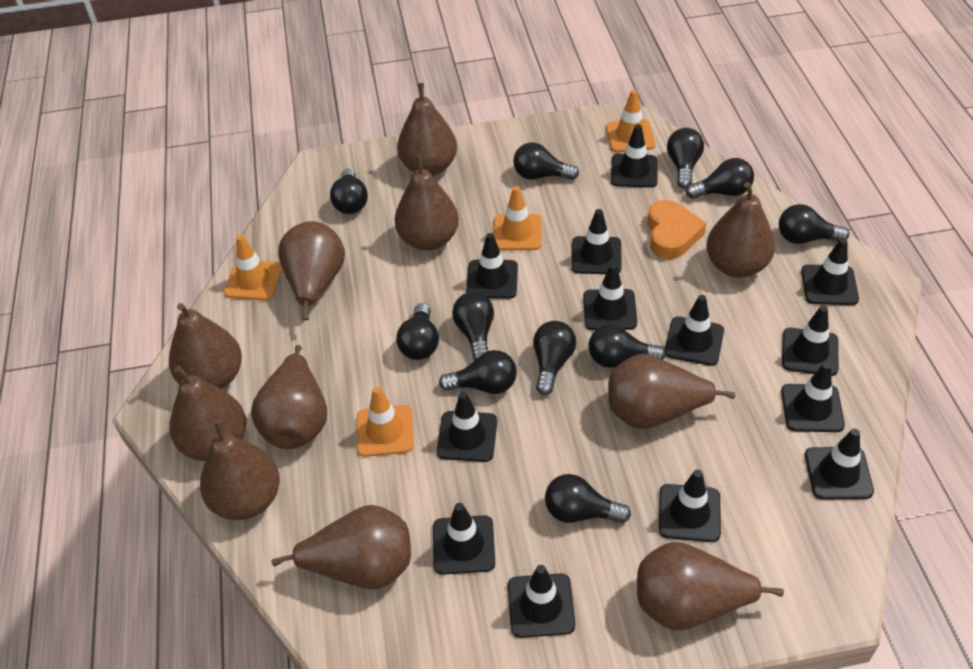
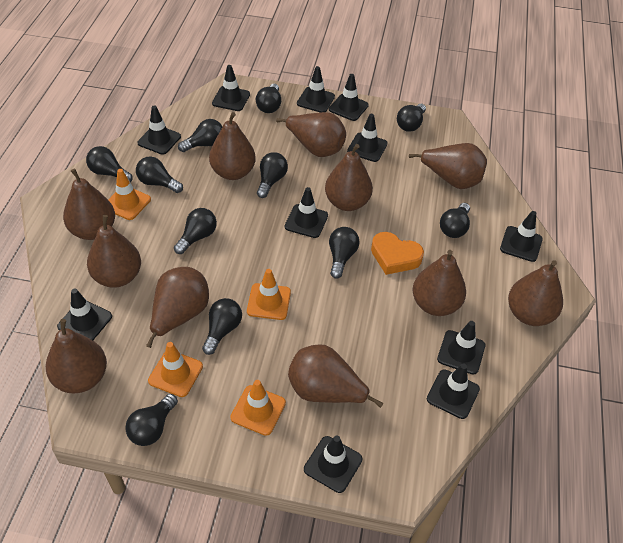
black traffic cone: [433,503,495,575] [437,392,497,462] [466,233,518,299] [508,565,575,638] [571,209,622,274] [583,264,637,330] [611,124,658,188] [659,470,721,542] [665,295,724,366] [781,362,845,432] [782,305,838,376] [801,238,859,305] [805,428,874,499] = 13 -> [57,289,112,340] [138,105,181,155] [212,65,250,111] [285,187,328,238] [297,66,335,113] [304,435,362,493] [329,74,369,121] [347,114,388,162] [427,363,480,419] [437,321,485,375] [500,211,543,262] = 11

